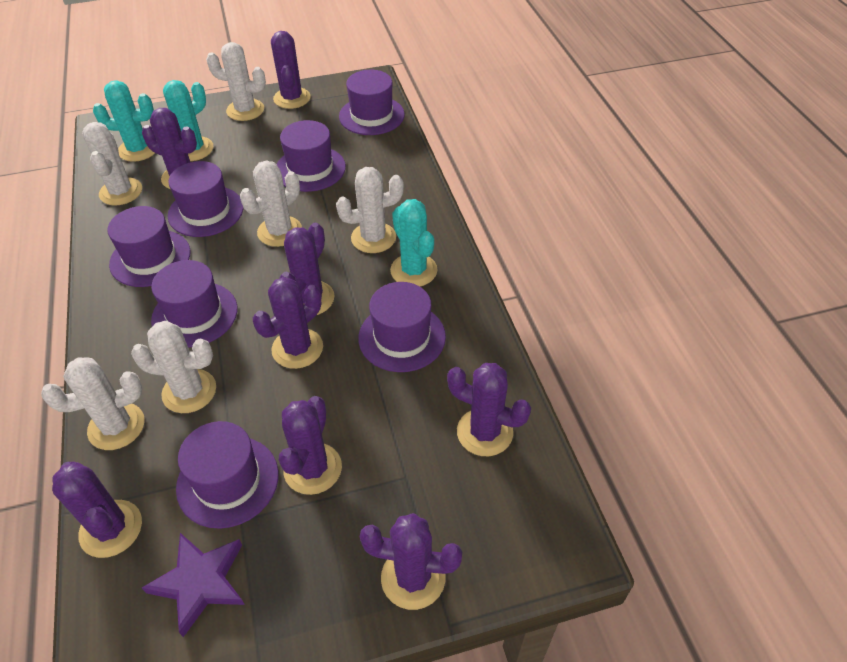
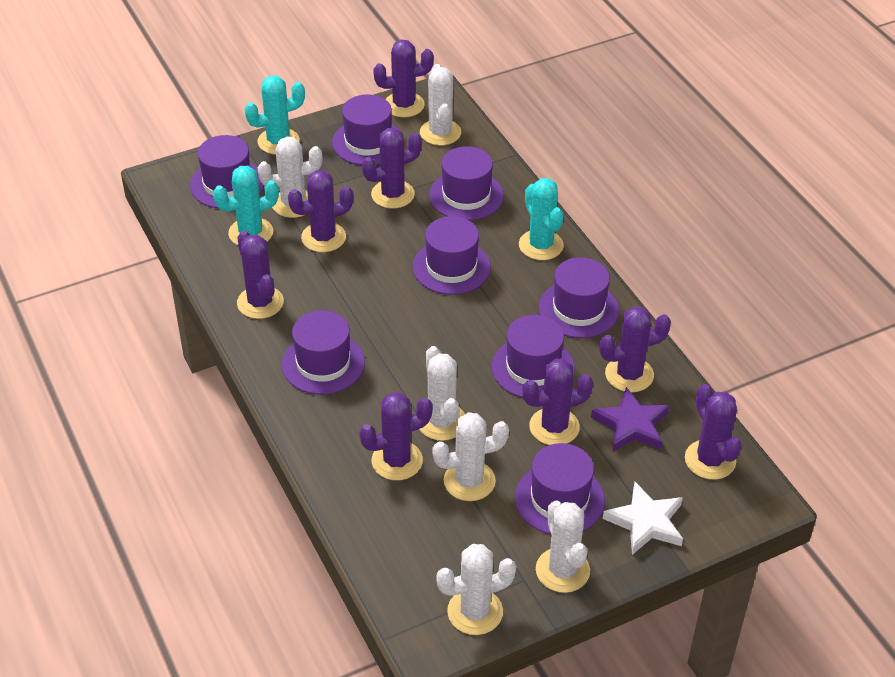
purple hat: [107,206,191,287] [151,260,238,348] [168,161,243,237] [176,421,279,529] [277,120,346,192] [339,70,405,135] [358,282,446,372] = 7 -> [190,135,264,208] [281,310,365,395] [332,94,399,165] [413,216,491,295] [429,146,504,221] [491,315,575,398] [515,443,605,534] [539,257,619,338] = 8
white star: none = 0 -> [603,481,683,555] = 1

